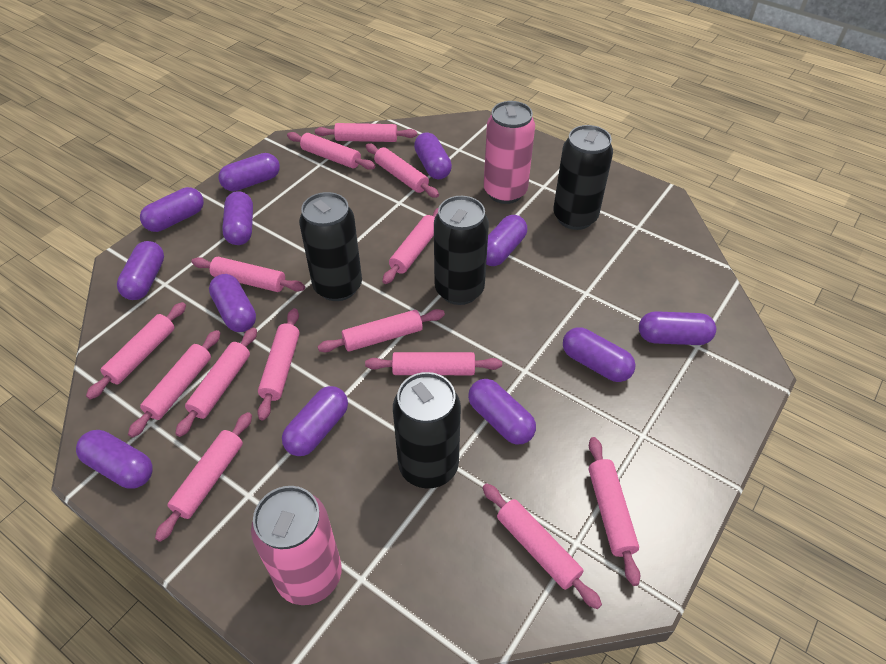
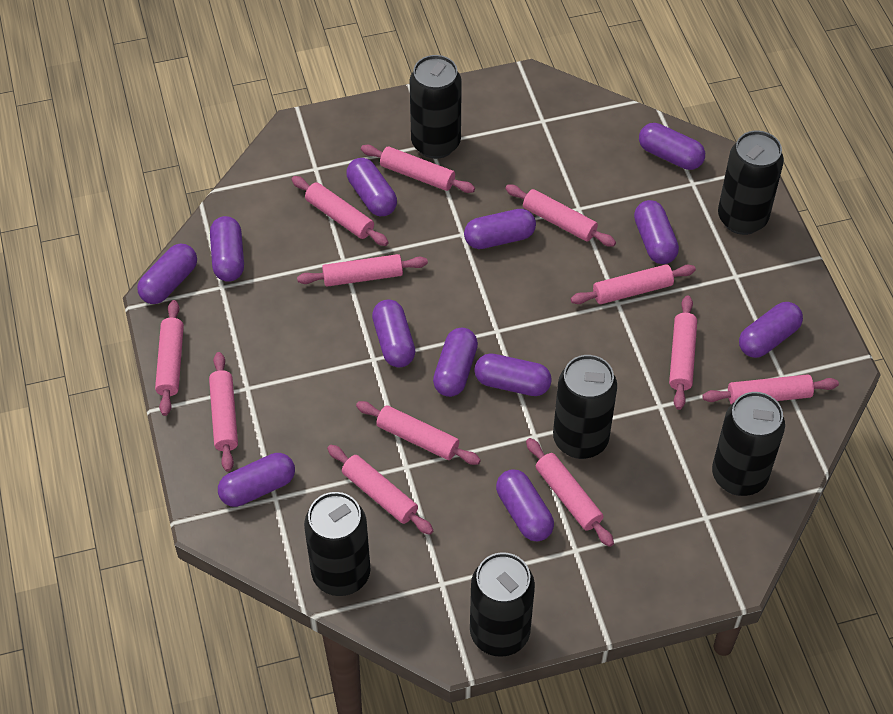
black can: [299,192,362,301] [393,372,461,488] [434,196,489,305] [553,125,613,230] = 4 -> [304,492,371,596] [410,55,462,159] [470,552,535,657] [553,355,617,459] [712,392,785,496] [718,131,784,235] = 6
pink can: [251,486,342,605] [484,101,535,204] = 2 -> none = 0
pink rolling pin: [86,302,186,400] [128,330,220,438] [155,412,252,542] [175,328,257,437] [191,257,305,292] [257,308,300,421] [287,132,375,170] [315,123,417,142] [318,309,445,352] [365,352,502,375] [366,143,439,198] [383,208,438,284] [483,483,602,609] [589,437,640,586] = 14 -> [155,300,184,416] [209,352,238,472] [291,176,389,246] [297,254,428,287] [327,445,433,535] [356,401,481,465] [361,145,475,193] [505,185,616,247] [526,438,614,547] [571,264,696,304] [669,295,697,410] [702,374,839,405] = 12

